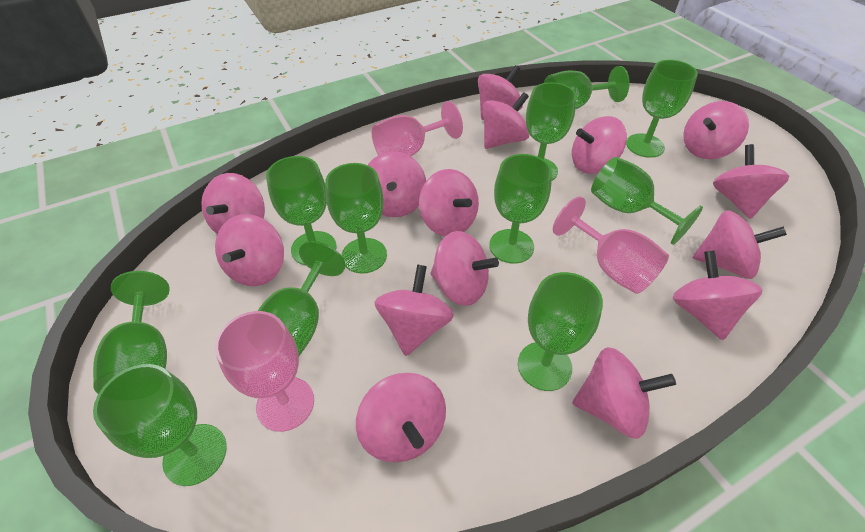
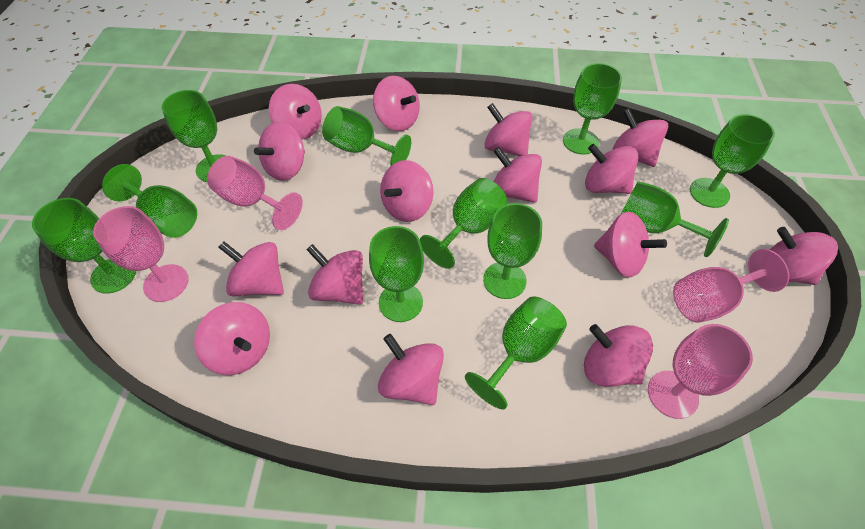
pink goblet: [215,311,314,432] [372,101,463,156] [553,196,669,294] = 3 -> [93,206,189,302] [207,156,303,230] [648,324,753,419] [673,249,789,323] = 4

